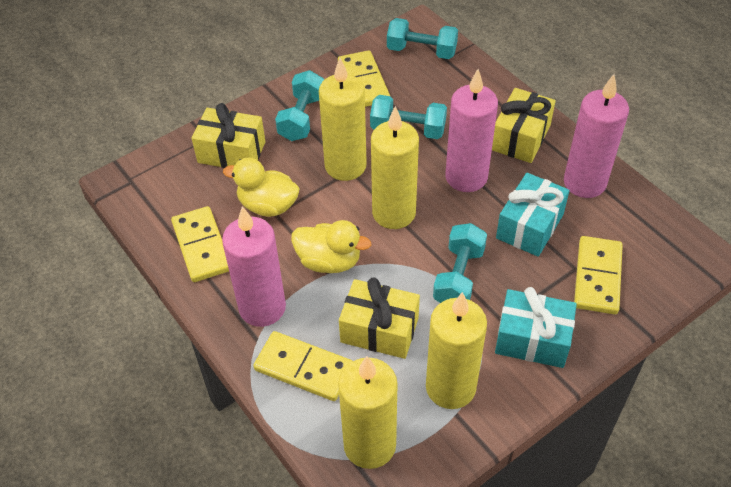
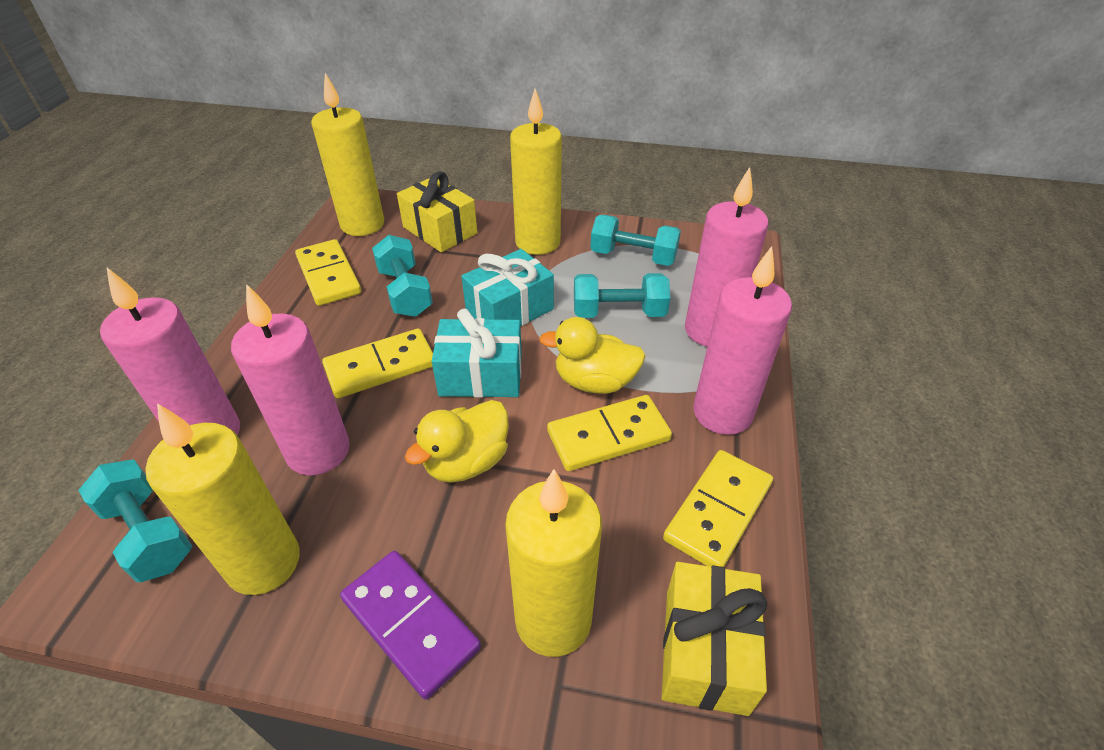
pink candle: [222,206,286,327] [445,69,498,192] [564,74,629,198] = 3 -> [100,268,240,436] [231,284,350,476] [685,167,769,346] [694,246,792,435] = 4
purple domino: none = 0 -> [340,551,481,700] = 1
yellow gift: [192,103,265,168] [339,277,420,359] [492,88,556,163] = 3 -> [397,171,477,253] [662,562,767,716] = 2

